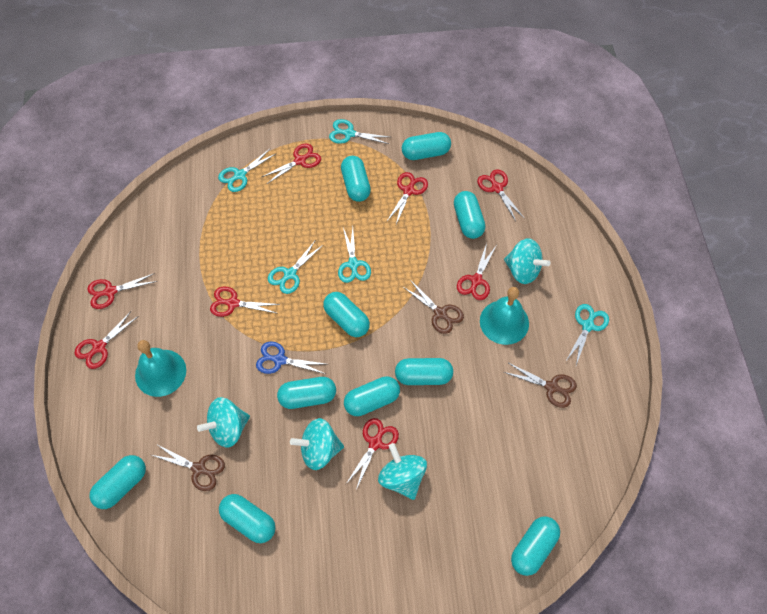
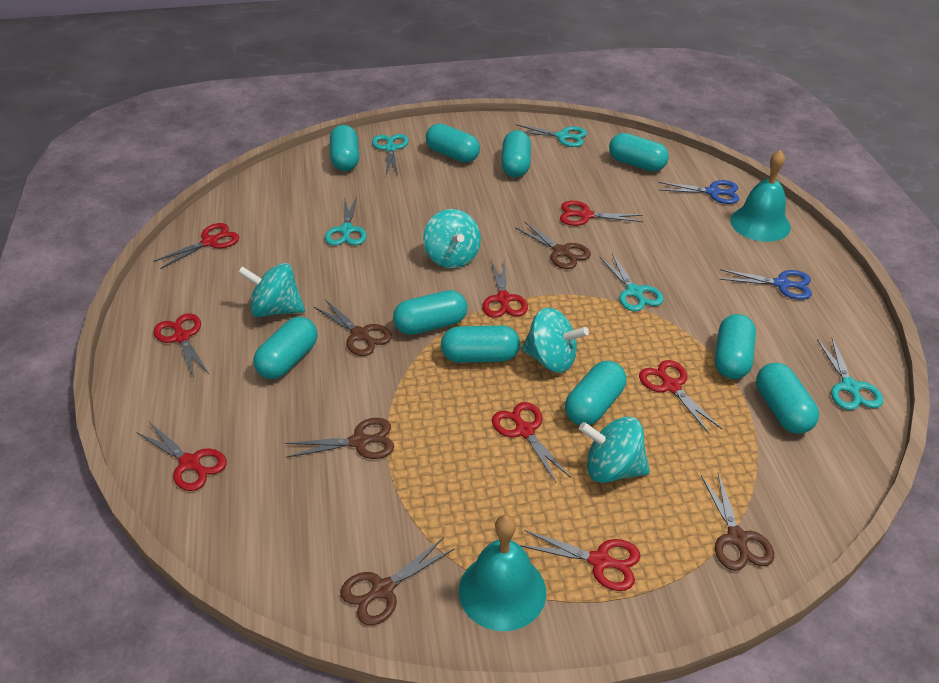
blue scissors: [256,341,325,374] = 1 -> [658,180,739,204] [720,269,812,300] = 2
brown scissors: [152,444,225,491] [403,280,464,334] [504,363,577,408] = 3 -> [285,418,394,459] [314,300,392,356] [340,537,455,625] [515,221,591,269] [701,473,774,571] = 5

